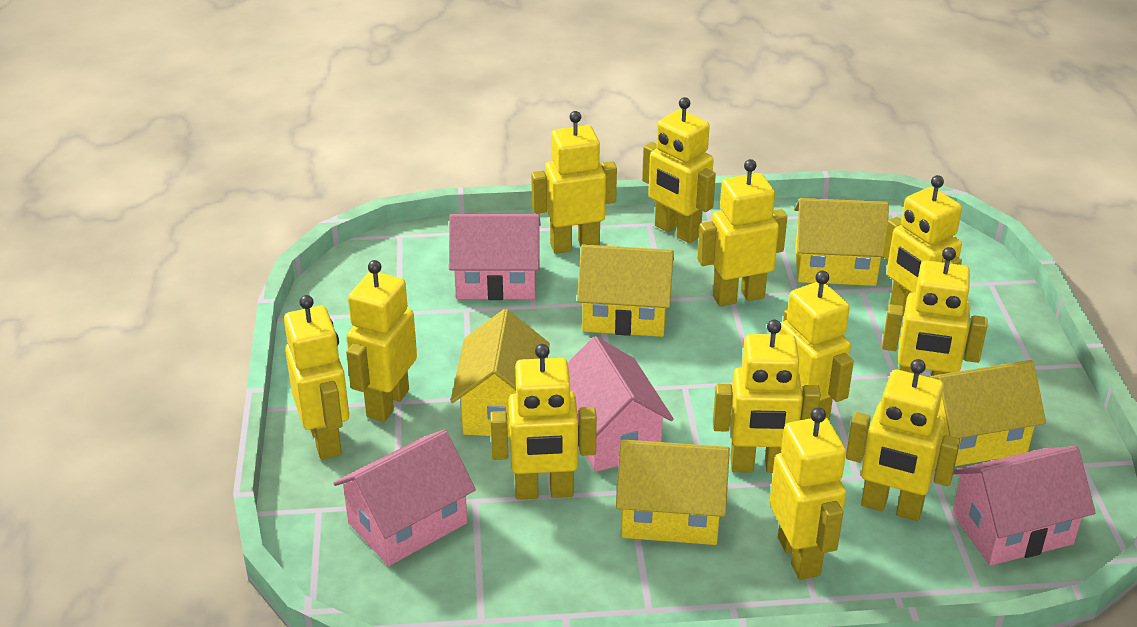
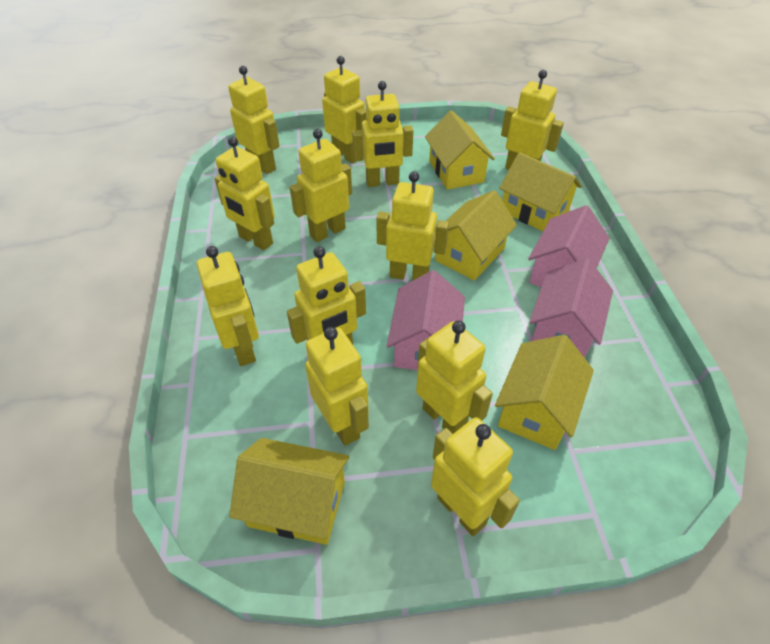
pink house: [333,429,476,566] [449,214,541,300] [568,336,674,472] [952,446,1096,566] = 4 -> [387,270,465,370] [528,205,610,287] [529,258,613,358] = 3

